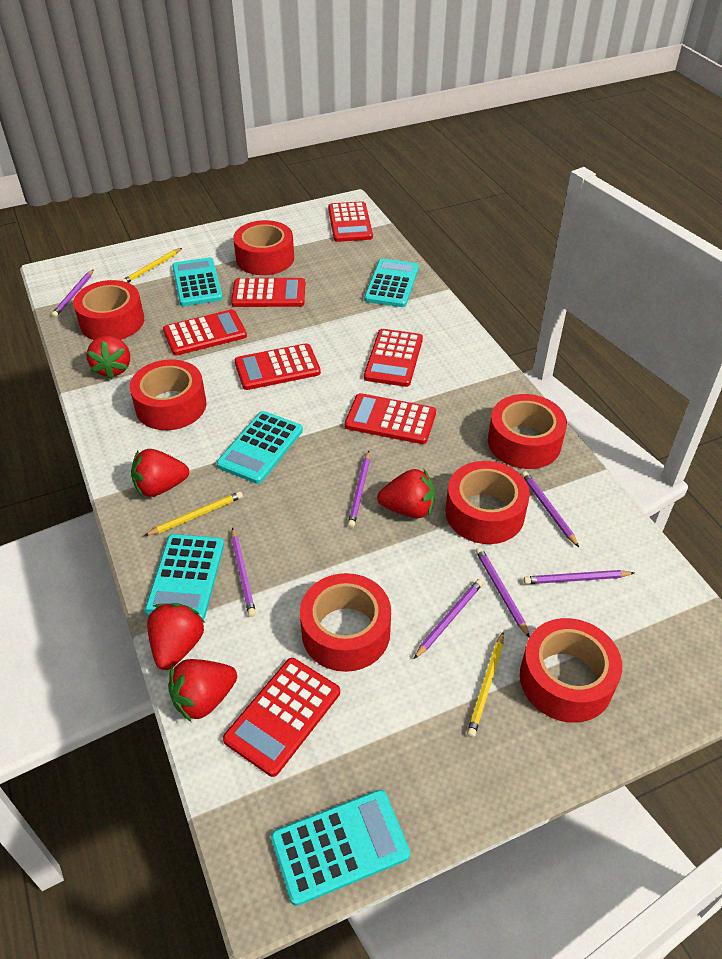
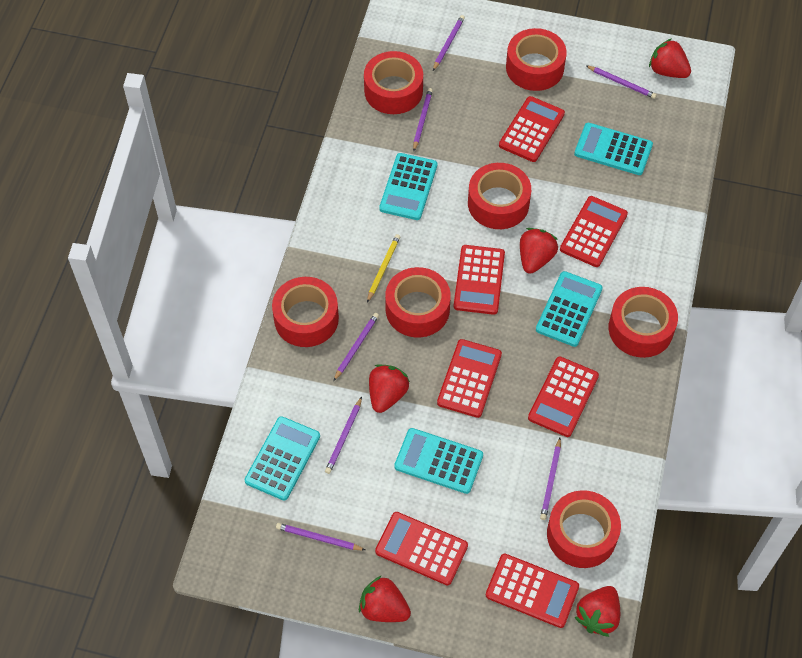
yellow pencil: [122,248,182,283] [144,491,243,536] [467,632,504,738] = 3 -> [367,234,400,302] = 1

